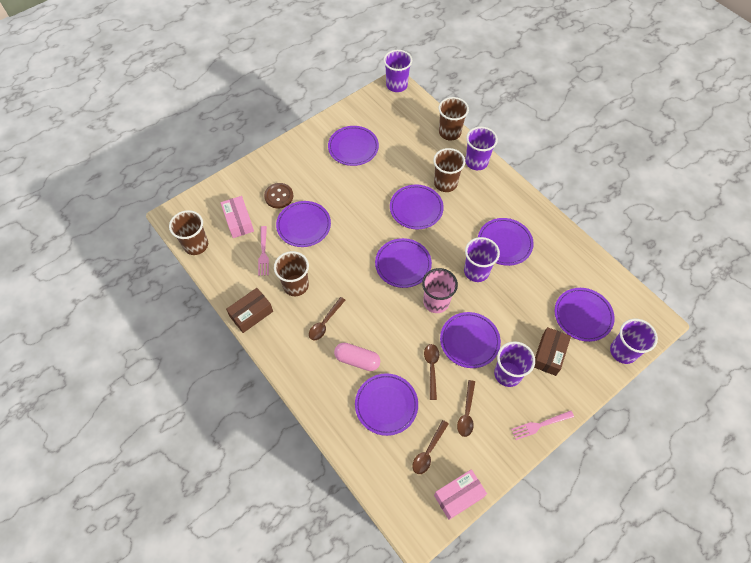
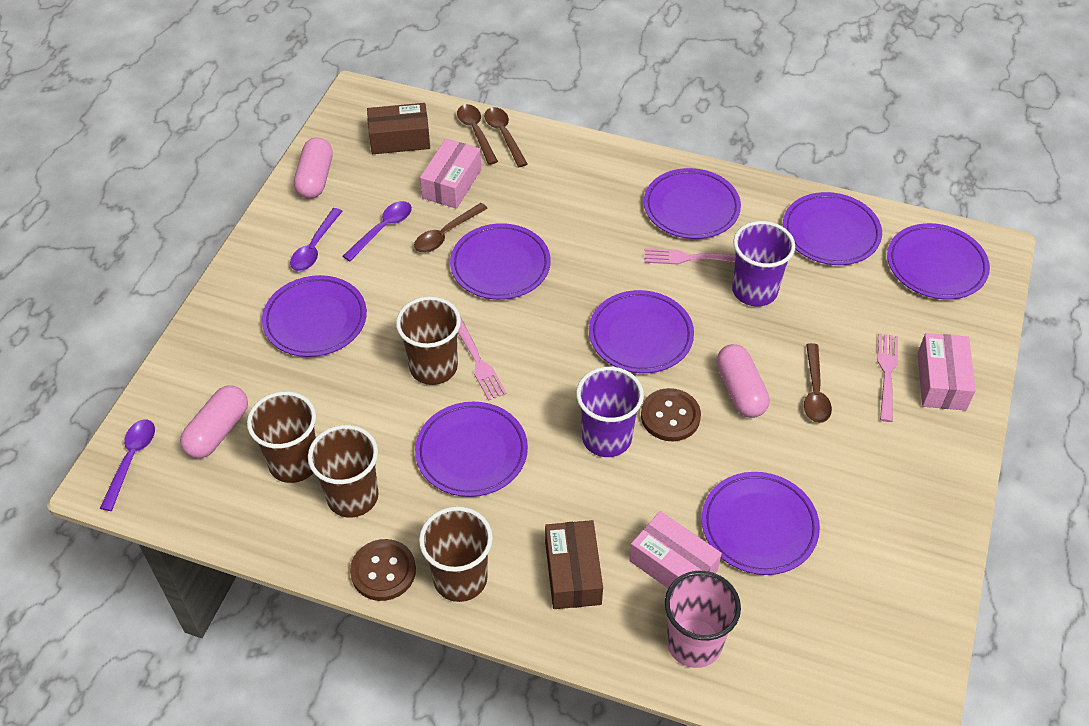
brown button: [264,183,293,208] = 1 -> [350,539,416,601] [641,388,701,441] = 2
pink box: [221,196,254,238] [434,469,487,520] = 2 -> [420,139,481,209] [629,511,722,588] [918,333,976,410] = 3
pink capsule: [334,343,380,371] = 1 -> [180,386,248,458] [294,137,333,199] [716,344,770,418] = 3
pink fork: [258,226,269,276] [511,411,574,440] = 2 -> [457,317,507,400] [645,248,736,264] [878,334,898,422] = 3
purple cup: [384,50,412,92] [464,237,500,282] [465,127,498,170] [494,341,535,387] [610,318,658,364] = 5 -> [576,367,644,457] [732,221,795,306] = 2
purple spoon: none = 0 -> [100,420,155,511] [290,208,343,271] [343,201,412,261] = 3

